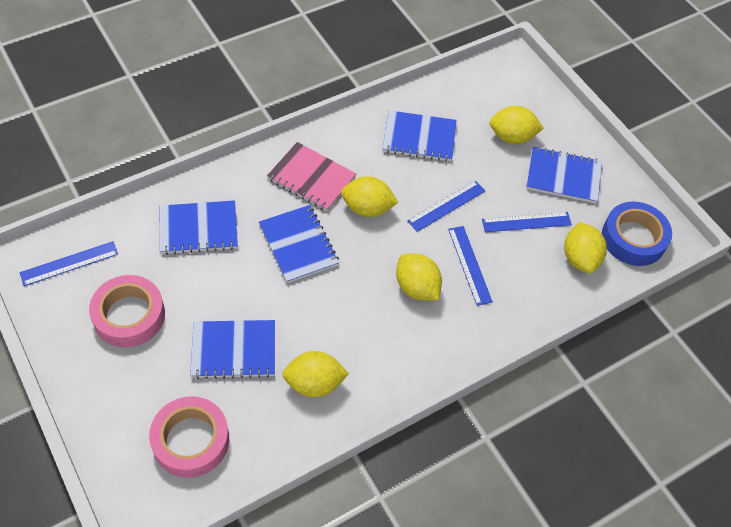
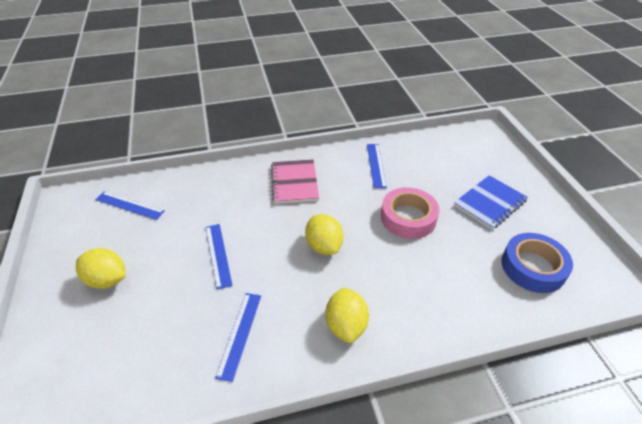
blue notebook: [160,200,238,255] [190,320,275,379] [259,205,339,283] [382,110,457,162] [526,147,602,203] = 5 -> [454,175,528,230] = 1
pink tape: [89,275,165,347] [149,396,229,478] = 2 -> [381,187,439,239] = 1
yellow lemon: [282,351,349,397] [341,176,398,217] [396,254,442,300] [489,106,544,144] [564,222,607,273] = 5 -> [76,248,126,289] [305,214,343,255] [326,287,369,343] = 3

